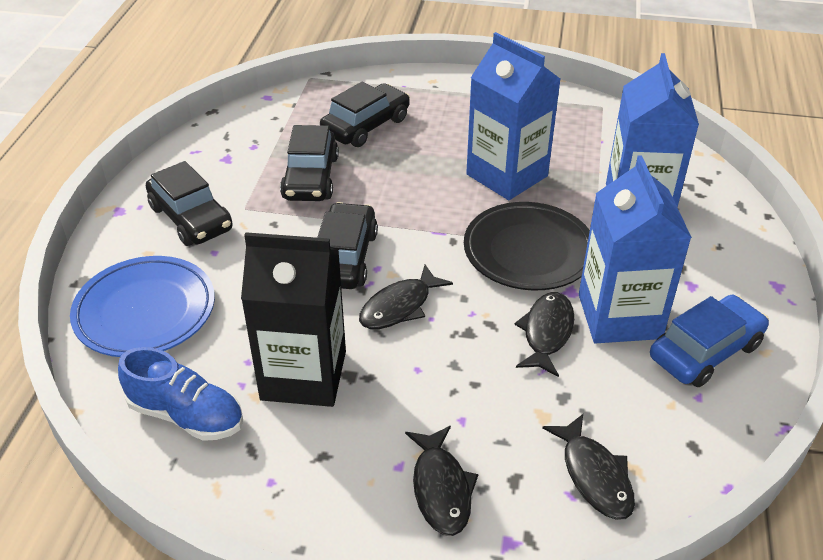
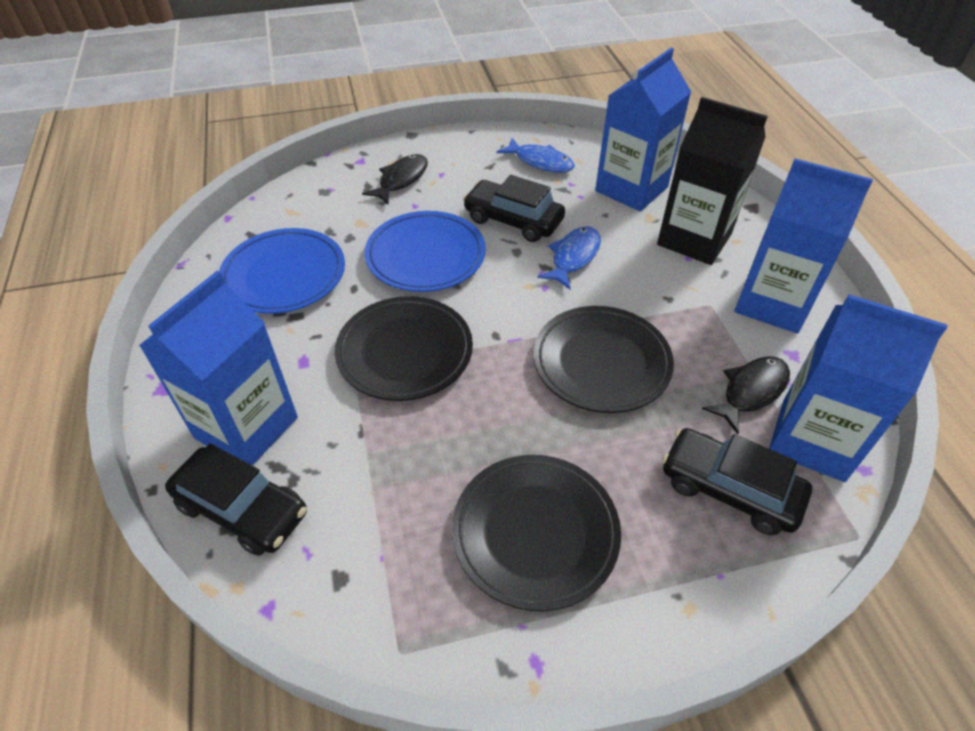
black car: [146,161,233,246] [280,125,339,201] [317,202,378,289] [320,82,410,147] = 4 -> [165,443,307,556] [463,175,565,242] [662,428,812,535] = 3
black fish: [359,264,453,329] [405,426,478,536] [514,292,575,377] [542,414,635,520] = 4 -> [362,154,428,204] [702,357,790,434] = 2
black plate: [464,202,590,291] = 1 -> [335,296,473,401] [452,455,621,611] [534,306,674,413] = 3
blue car: [650,295,769,387] = 1 -> none = 0
blue carton: [466,32,561,200] [579,155,692,343] [606,53,699,208] = 3 -> [139,271,298,466] [595,48,691,212] [734,158,873,334] [769,294,948,482] = 4
blue fish: none = 0 -> [496,138,575,173] [538,226,601,289] = 2
blue plate: [70,256,215,357] = 1 -> [219,228,345,314] [365,211,486,292] = 2
blue shoe: [118,347,243,441] = 1 -> none = 0

